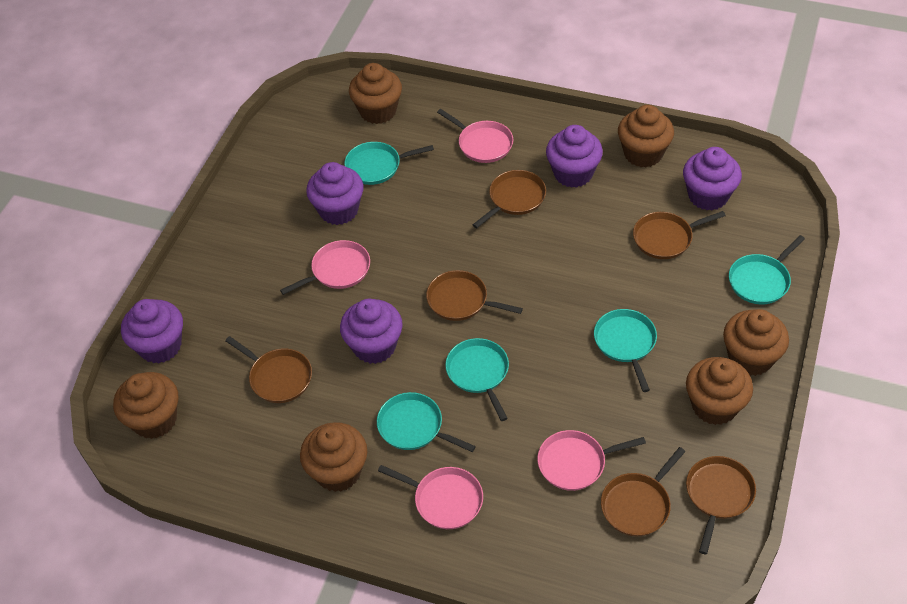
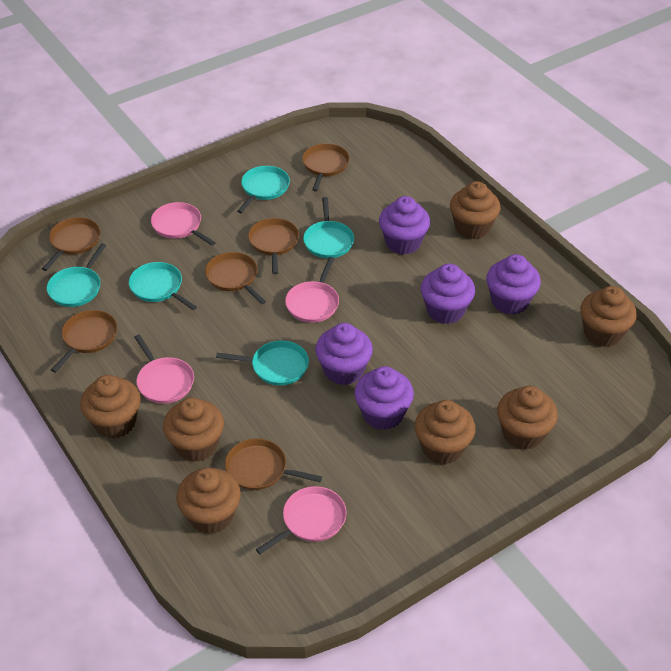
brown cupcake: [113,372,178,439] [300,422,367,492] [349,63,402,124] [618,105,674,167] [686,357,753,425] [723,309,789,376] = 6 -> [80,375,141,439] [163,397,224,462] [176,468,241,534] [415,400,476,465] [450,181,501,239] [497,386,558,450] [580,286,637,347] = 7

